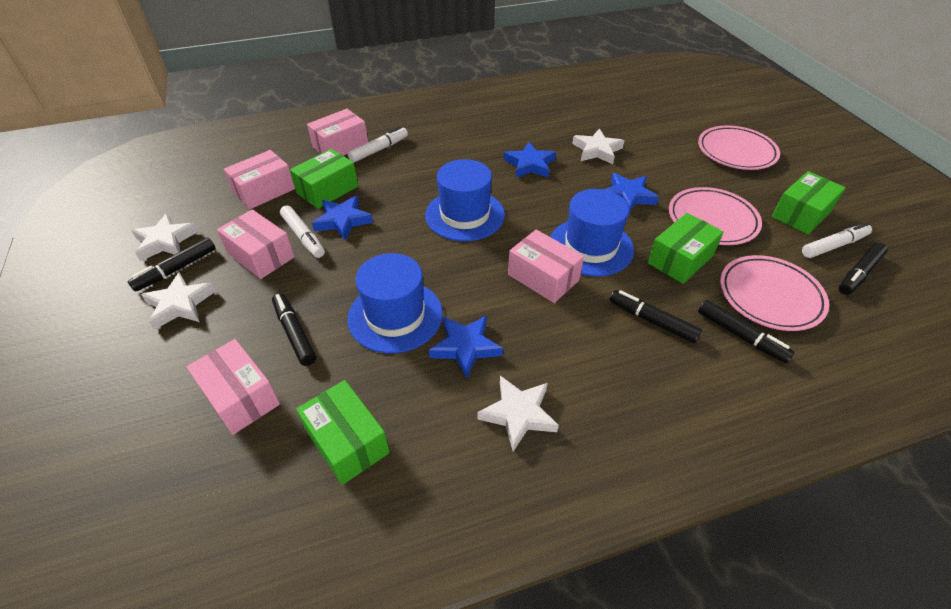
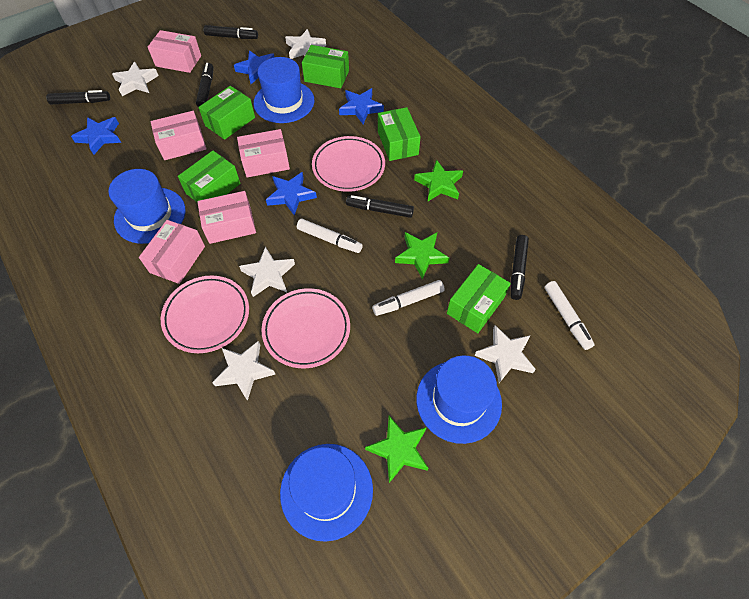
blue hat: [347,253,443,353] [425,159,505,241] [550,189,634,277] = 3 -> [108,169,185,244] [254,57,314,123] [280,444,373,542] [416,356,502,444] = 4
green box: [290,149,358,209] [296,380,390,485] [648,213,724,284] [772,171,846,235] = 4 -> [178,151,240,203] [198,86,255,140] [302,45,349,88] [378,107,421,161] [447,264,511,333] = 5
green star: none = 0 -> [365,416,428,483] [395,232,449,280] [414,160,463,201] = 3
white star: [131,213,199,261] [141,272,216,330] [478,376,559,452] [572,128,624,164] = 4 -> [112,62,159,96] [212,341,275,401] [239,246,295,297] [285,29,326,59] [474,325,536,383] = 5

